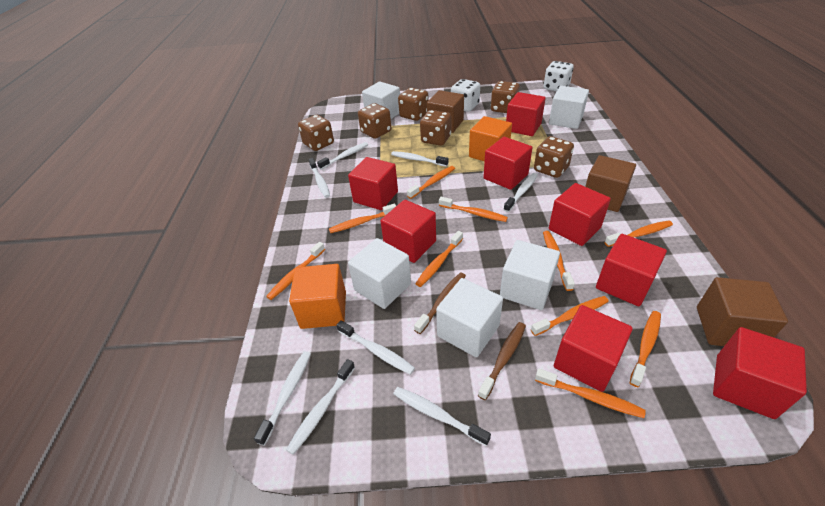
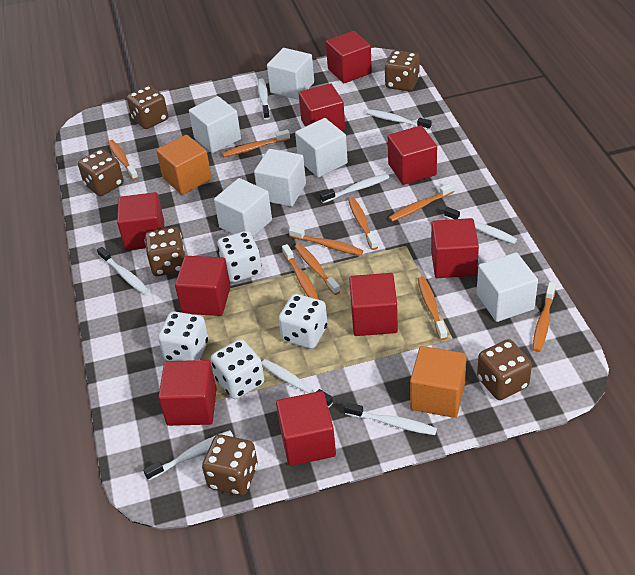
brown cube: [427,90,464,133] [585,155,636,212] [697,277,788,346] = 3 -> none = 0
brown toothbrush: [414,272,466,334] [478,322,526,400] = 2 -> none = 0
orange toothbrush: [266,242,325,300] [329,203,396,233] [407,166,455,199] [415,231,463,287] [439,197,508,222] [531,296,609,336] [535,368,646,418] [543,231,575,291] [605,220,673,247] [630,311,661,387] = 10 -> [108,140,138,180] [222,130,290,157] [282,244,320,300] [289,226,363,256] [295,243,341,295] [348,197,378,250] [389,183,455,222] [418,276,447,340] [533,282,556,352] = 9
red cube: [348,157,398,210] [380,200,436,263] [483,137,532,190] [506,92,546,136] [549,183,611,246] [554,305,633,392] [596,234,667,306] [713,327,807,419] = 8 -> [117,192,164,251] [158,360,217,426] [175,256,231,316] [276,391,336,466] [299,83,345,131] [326,31,372,83] [349,273,398,336] [388,126,437,185] [431,218,479,278] = 9
white cube: [348,238,411,309] [362,82,400,119] [436,278,503,357] [500,240,560,310] [549,86,589,129] = 5 -> [189,96,241,153] [214,178,272,237] [254,149,306,207] [267,48,314,100] [295,118,348,178] [477,252,538,322] = 6
white dice: [451,79,480,112] [544,61,573,91] = 2 -> [158,311,208,361] [211,339,264,399] [217,231,262,282] [278,294,328,349] = 4

